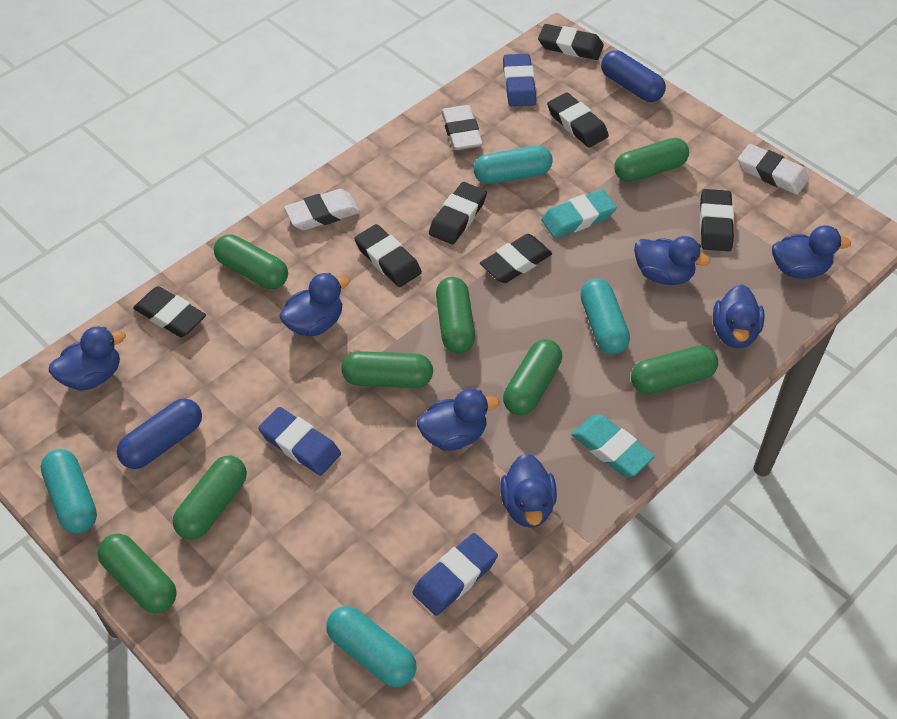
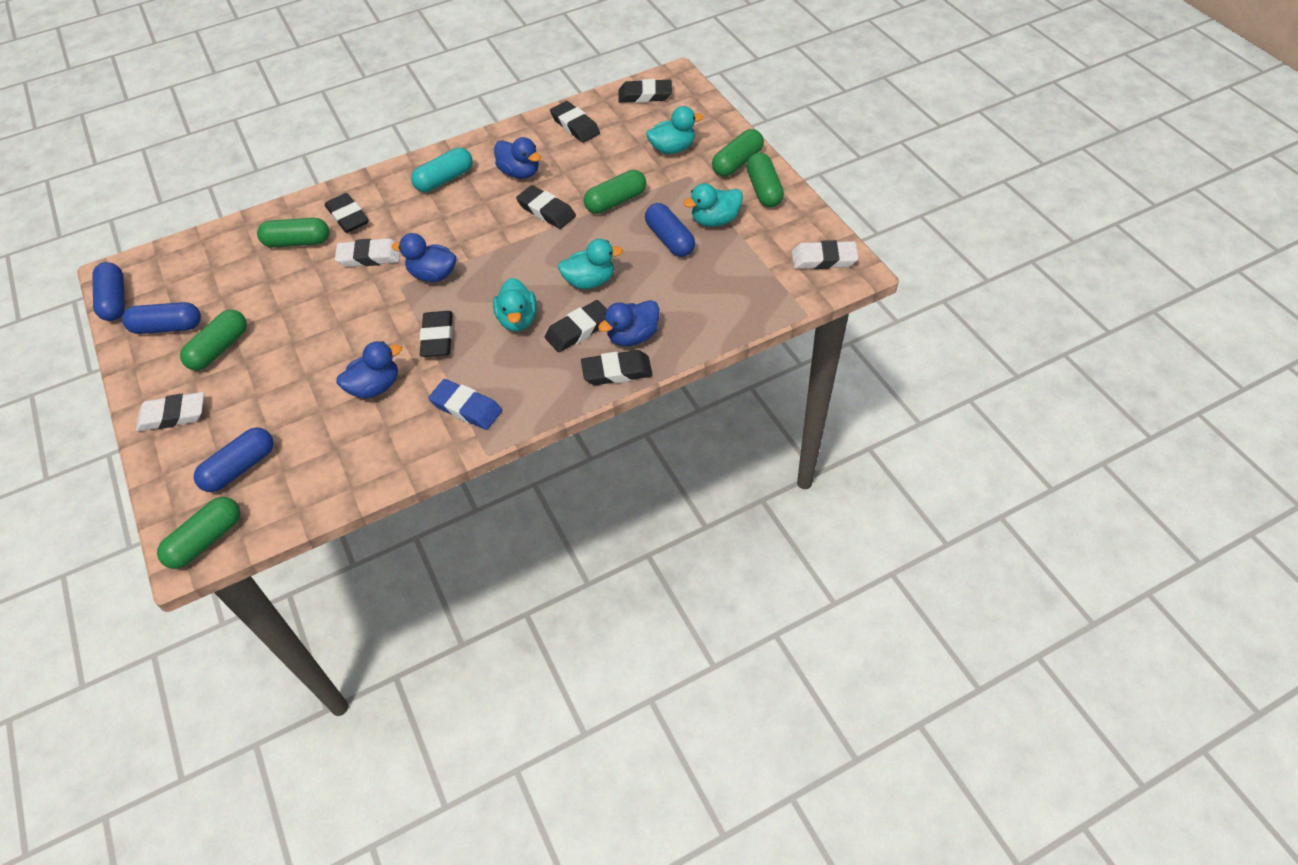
blue capsule: [117,399,202,469] [601,50,666,102] = 2 -> [92,262,125,321] [122,302,201,334] [194,427,274,492] [645,203,695,257] = 4
blue duck: [49,326,126,391] [279,273,350,336] [417,389,499,451] [500,453,557,528] [634,236,710,285] [713,285,765,348] [772,225,851,279] = 7 -> [337,341,402,399] [392,233,456,282] [494,137,541,179] [598,300,659,346] = 4
blue eraser: [258,407,341,476] [412,533,498,616] [503,54,536,107] = 3 -> [428,379,502,430] = 1
green capsule: [97,533,176,613] [173,455,247,540] [214,234,288,289] [342,351,433,388] [436,277,475,353] [503,339,562,415] [614,138,689,182] [631,345,718,394] = 8 -> [157,497,240,569] [180,310,247,371] [257,218,329,247] [584,170,646,214] [712,129,764,177] [746,153,784,207] = 6
turquoise capsule: [40,449,97,534] [326,606,417,687] [474,145,553,184] [580,278,630,354] = 4 -> [411,148,473,192] = 1
turquoise duck: none = 0 -> [493,278,537,331] [558,239,623,289] [646,106,703,154] [683,183,743,227] = 4
turquoise eraser: [541,190,617,238] [571,414,655,477] = 2 -> none = 0

